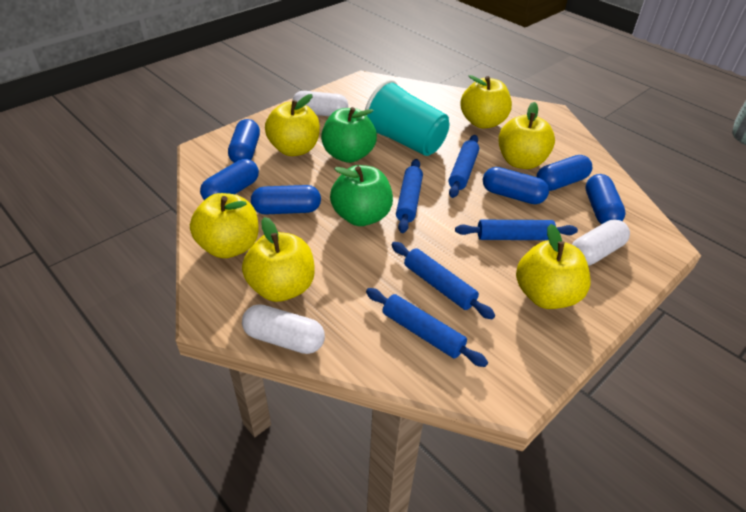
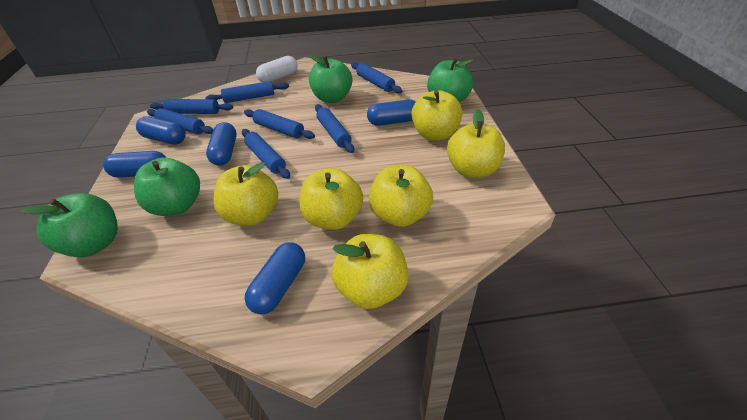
blue capsule: [200,159,259,200] [228,119,260,163] [251,185,321,214] [483,167,549,204] [536,155,592,191] [585,174,626,224] = 6 -> [103,151,167,178] [136,116,186,145] [206,122,237,166] [244,242,305,314] [367,100,416,126] = 5
blue rolling pin: [366,288,488,367] [391,242,495,319] [396,159,423,233] [449,135,479,198] [455,220,578,240] = 5 -> [147,108,213,134] [150,99,233,114] [205,81,289,103] [242,129,290,179] [244,109,315,139] [315,104,354,153] [351,62,402,93] = 7
green apple: [321,107,377,163] [330,165,393,226] = 2 -> [21,193,118,257] [134,157,200,216] [309,54,352,103] [427,58,473,102] = 4
turquoise cup: [365,79,450,156] = 1 -> none = 0
white capsule: [242,304,325,354] [293,91,348,116] [572,219,630,266] = 3 -> [256,56,298,82] = 1

